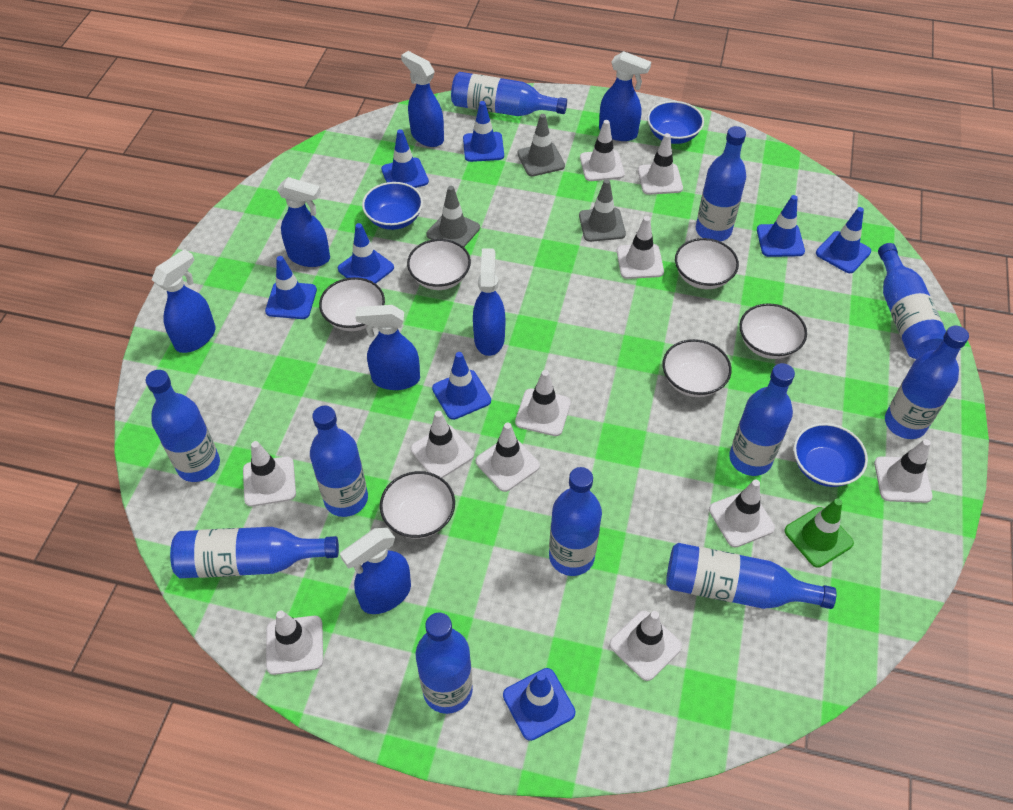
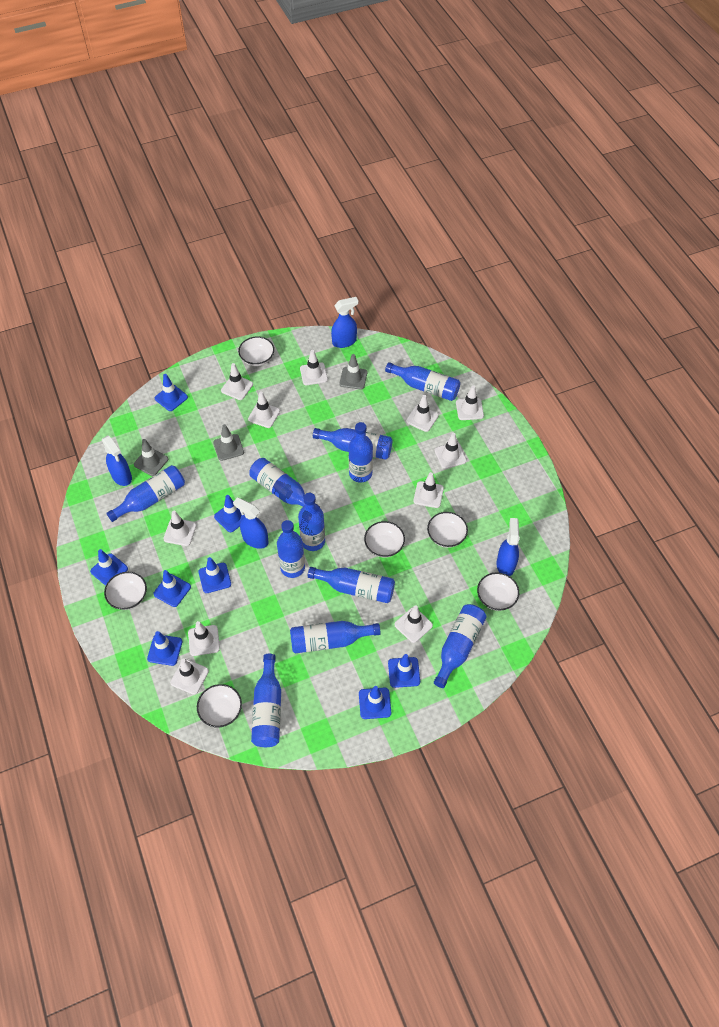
blue bowl: [362,182,423,230] [647,101,704,144] [794,423,868,487] = 3 -> none = 0
blue spray bottle: [152,249,216,353] [277,177,330,267] [340,528,411,614] [355,305,420,390] [401,51,444,147] [473,248,505,356] [599,51,651,141] = 7 -> [102,435,132,486] [233,497,268,549] [331,297,358,348] [497,518,520,576] = 4
green traffic cone: [784,498,854,568] = 1 -> none = 0

